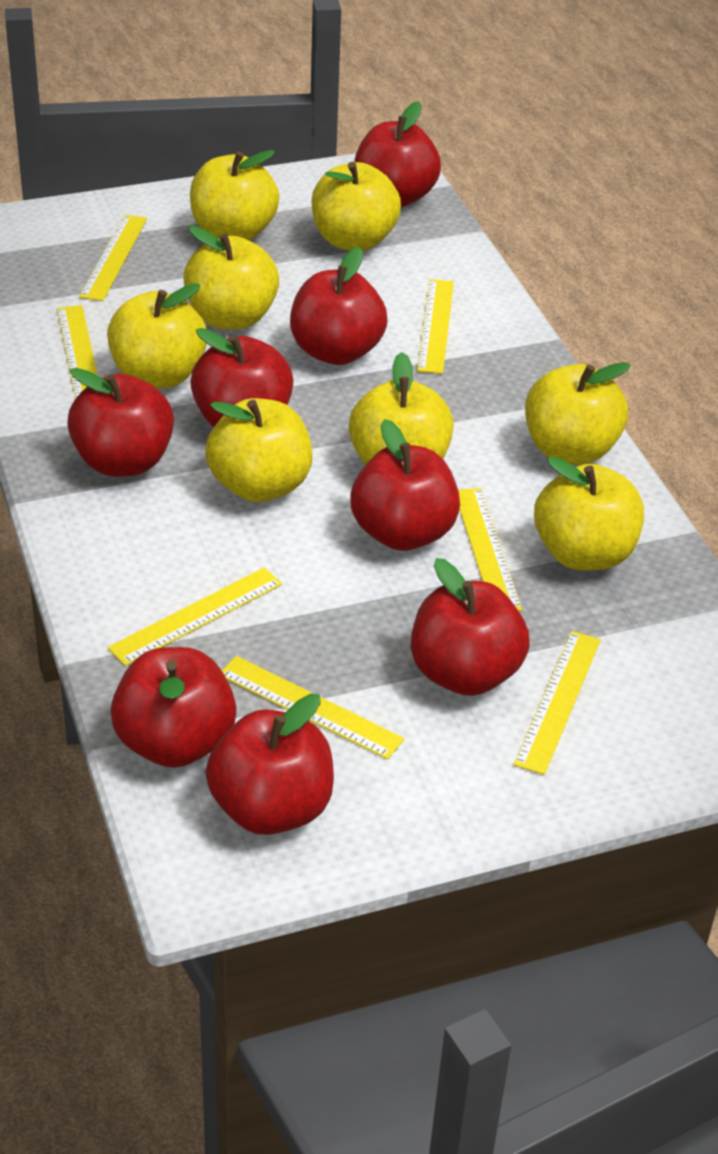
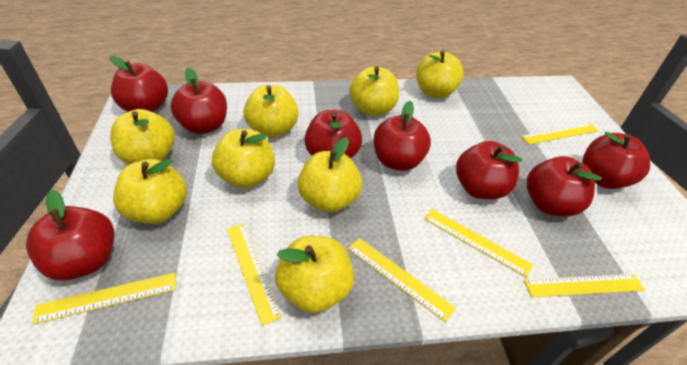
yellow ruler: [57,305,98,399] [79,215,147,301] [108,567,282,666] [222,656,404,759] [417,279,454,374] [458,488,522,611] [514,631,601,775] = 7 -> [32,273,176,324] [227,223,282,326] [348,238,456,322] [424,209,533,277] [521,123,599,145] [524,274,645,297] = 6

